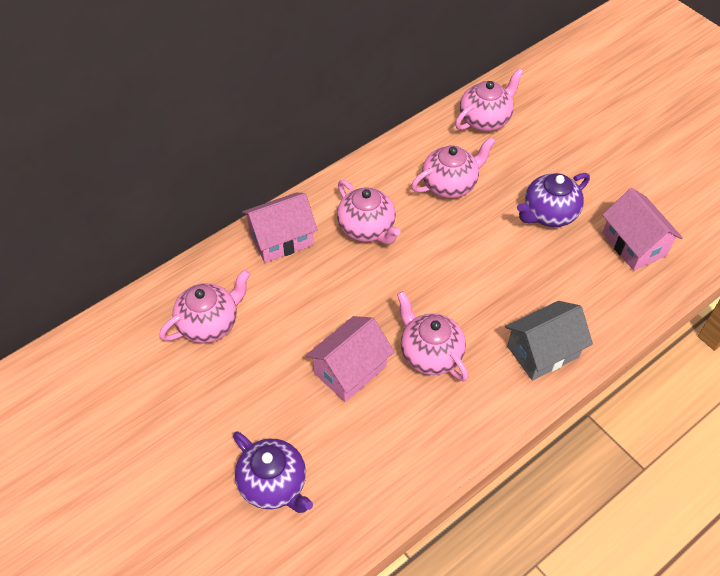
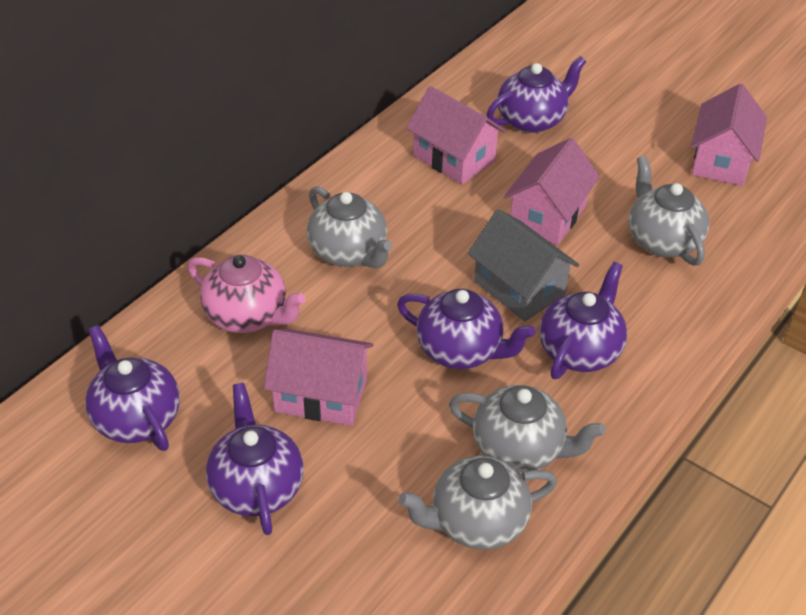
grey teapot: none = 0 -> [307,186,393,268] [398,455,557,550] [449,385,606,472] [629,156,709,266] = 4
pink house: [242,192,318,263] [306,316,394,402] [602,188,683,271] = 3 -> [264,329,374,426] [406,86,506,185] [504,138,600,245] [691,84,767,186] = 4
pink teapot: [159,269,250,343] [337,180,401,245] [397,291,468,382] [411,137,496,198] [455,69,524,131] = 5 -> [188,255,306,333] = 1
purple teapot: [233,431,313,513] [517,173,590,227] = 2 -> [85,325,180,451] [206,383,304,535] [397,289,535,369] [487,56,586,133] [539,262,627,379] = 5

